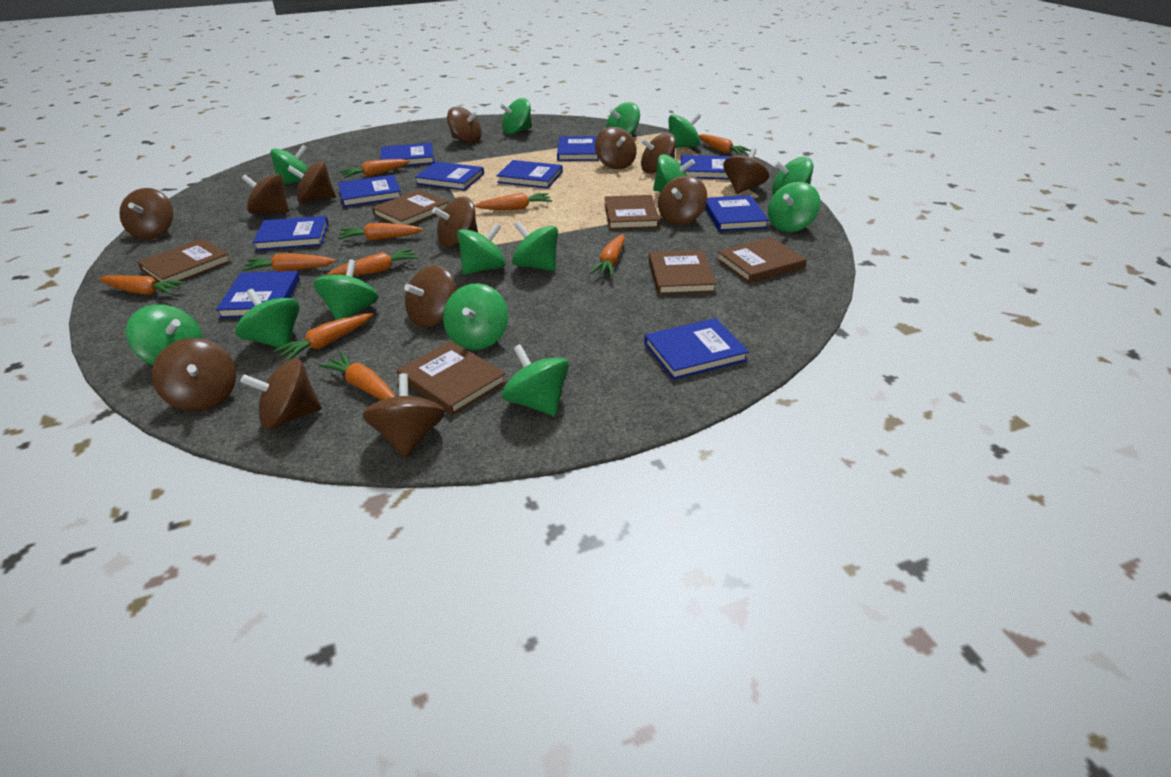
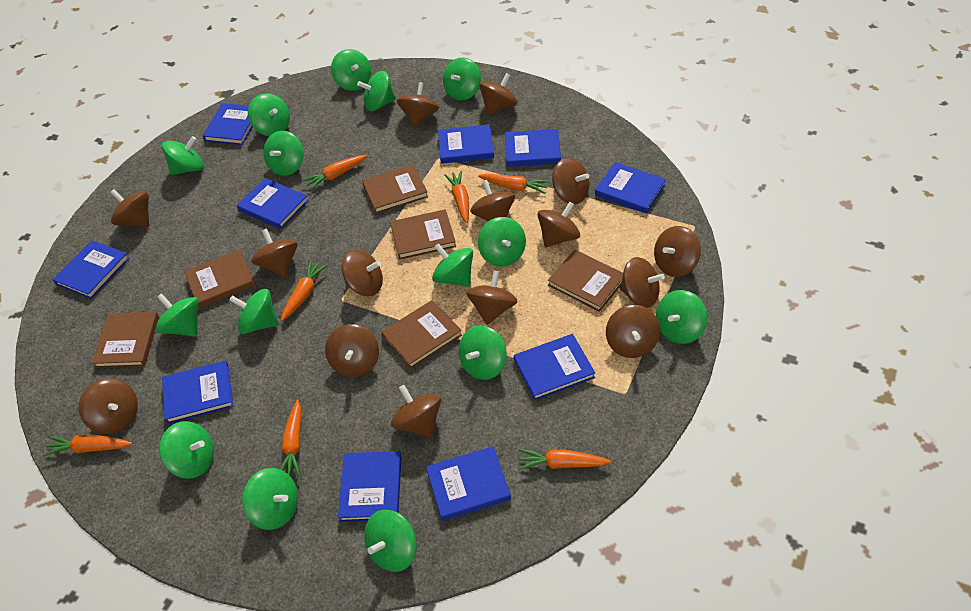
brown spinning top: [119,188,173,239] [152,338,236,411] [240,358,322,430] [242,174,289,214] [287,161,336,203] [362,373,445,458] [404,265,456,327] [432,197,478,247] [447,107,482,143] [595,127,637,169] [641,133,676,173] [658,175,707,225] [723,148,769,194] = 13 -> [79,378,138,434] [110,189,149,227] [251,229,298,277] [325,324,379,377] [341,250,383,296] [391,385,441,438] [397,82,439,128] [466,270,518,325] [470,180,515,221] [479,73,518,115] [538,202,580,247] [552,158,589,204] [606,305,660,358] [620,257,665,308] [654,226,701,277] = 15
green spinning top: [126,304,203,365] [235,289,300,350] [271,145,308,185] [313,259,379,320] [443,284,508,350] [457,223,506,275] [500,98,532,134] [502,344,569,416] [512,221,558,271] [606,102,640,135] [653,154,695,192] [669,113,701,148] [768,182,820,232] [772,157,813,195] = 14 -> [156,293,199,337] [159,421,214,479] [162,136,203,175] [229,289,279,334] [242,468,298,530] [248,93,290,136] [263,131,304,176] [331,49,371,91] [357,71,396,111] [364,510,417,572] [432,243,473,287] [443,57,481,101] [459,325,507,380] [478,217,526,266] [656,290,707,344] = 15
orange carrot: [99,275,186,295] [242,253,336,271] [273,313,373,361] [318,352,396,400] [327,248,419,275] [338,223,423,241] [340,159,410,178] [474,193,552,210] [590,234,625,277] [699,134,751,155] = 10 -> [43,434,132,456] [280,400,301,477] [281,260,328,321] [302,155,368,190] [444,171,469,223] [478,174,550,194] [518,449,611,470] = 7

